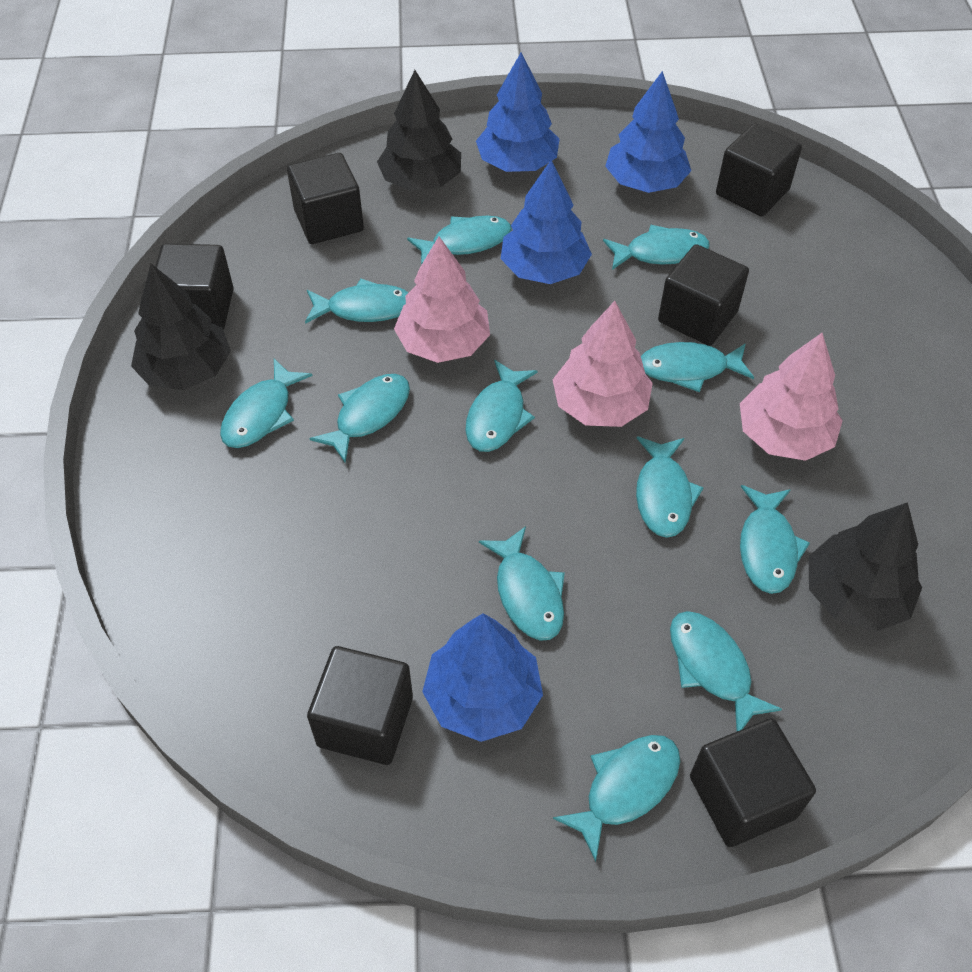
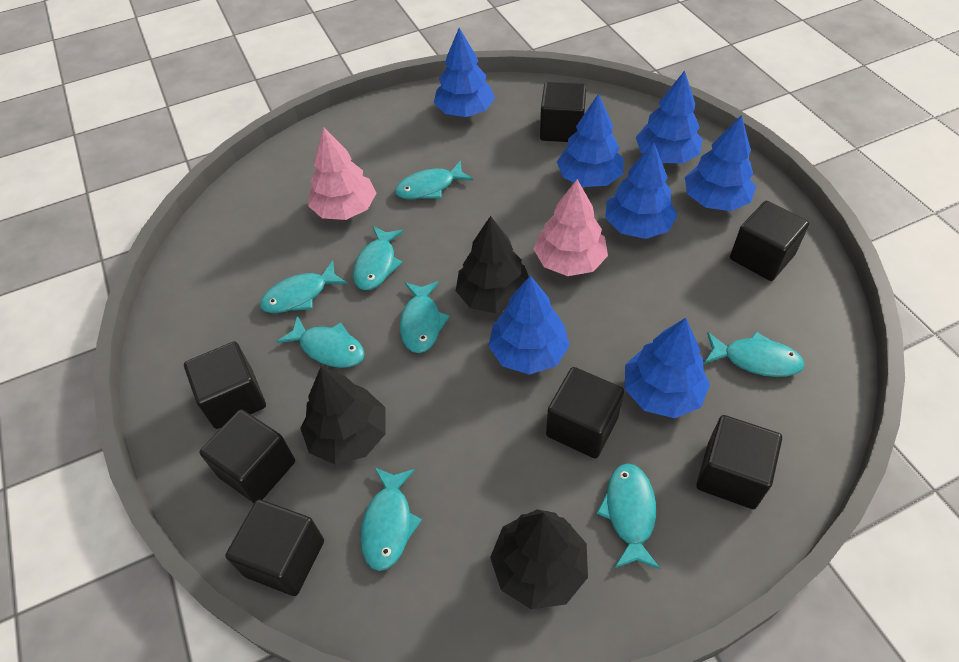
black cube: [155,243,234,330] [287,153,364,244] [307,646,413,765] [658,244,749,346] [690,718,816,847] [716,123,802,217] = 6 -> [184,341,266,429] [200,409,295,503] [225,499,324,596] [540,82,587,142] [546,367,624,458] [696,415,782,509] [730,201,809,281] = 7
blue tree: [422,614,543,742] [476,53,560,172] [501,160,592,284] [605,71,691,193] = 4 -> [434,28,495,117] [488,275,570,375] [557,93,624,187] [605,142,677,239] [625,318,710,418] [636,70,703,164] [685,115,756,211] = 7
pink tree: [394,236,490,363] [552,301,653,427] [740,333,843,461] = 3 -> [308,127,376,220] [534,179,608,276] = 2
turquoise fish: [220,359,313,448] [305,278,408,324] [309,374,410,463] [407,216,512,265] [465,360,537,452] [479,526,565,641] [553,735,680,862] [603,225,709,270] [636,436,703,538] [641,342,754,392] [670,611,782,731] [740,485,810,594] = 12 -> [260,261,348,313] [276,315,365,368] [353,226,404,290] [360,467,422,571] [395,160,473,199] [400,281,450,353] [596,463,660,569] [704,332,805,377] = 8

